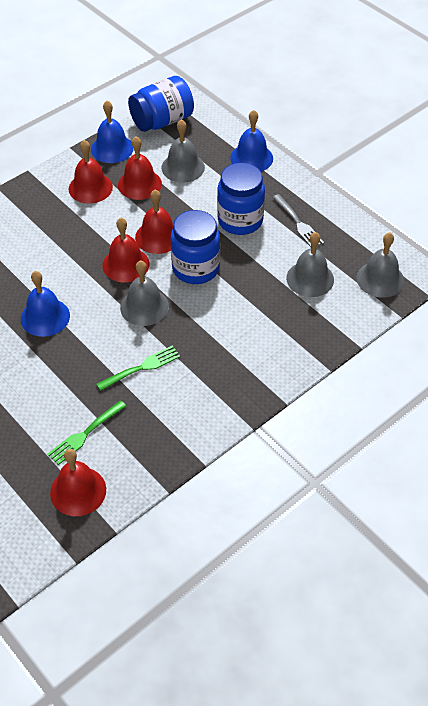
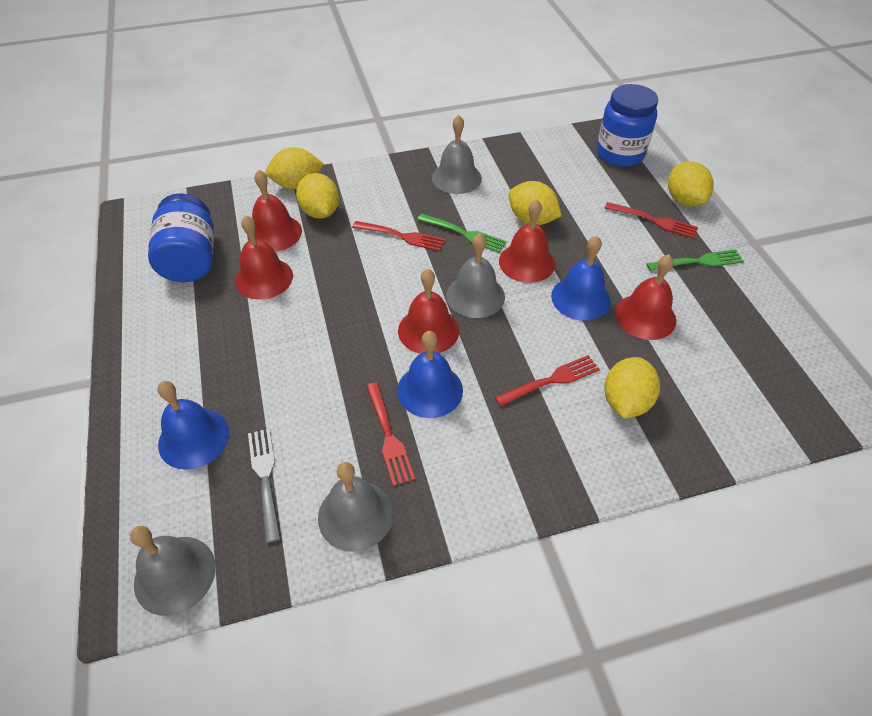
blue jar: [128,76,194,132] [171,210,220,284] [217,163,265,235] = 3 -> [148,193,214,282] [597,84,658,167] = 2
red fork: none = 0 -> [352,221,445,251] [366,382,415,486] [495,355,600,407] [605,202,698,238] = 4
yellow lemon: none = 0 -> [266,147,324,189] [296,173,339,219] [509,181,561,225] [604,357,660,419] [668,161,714,207] = 5

